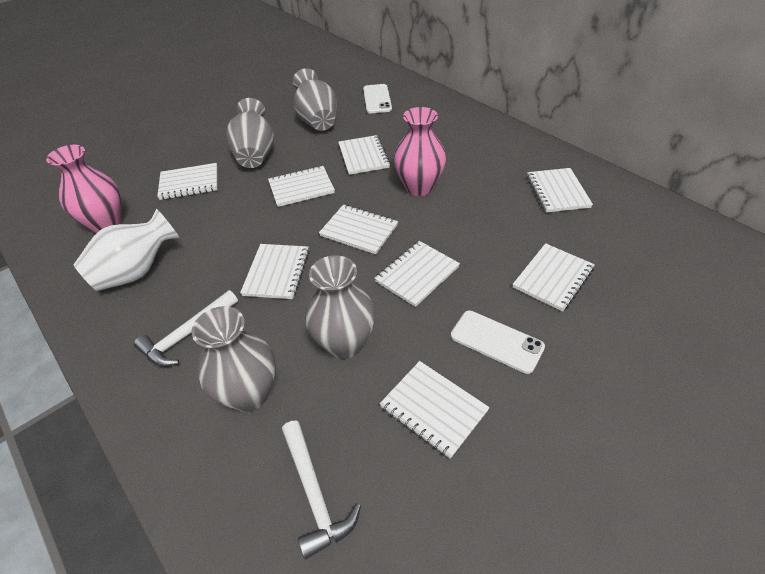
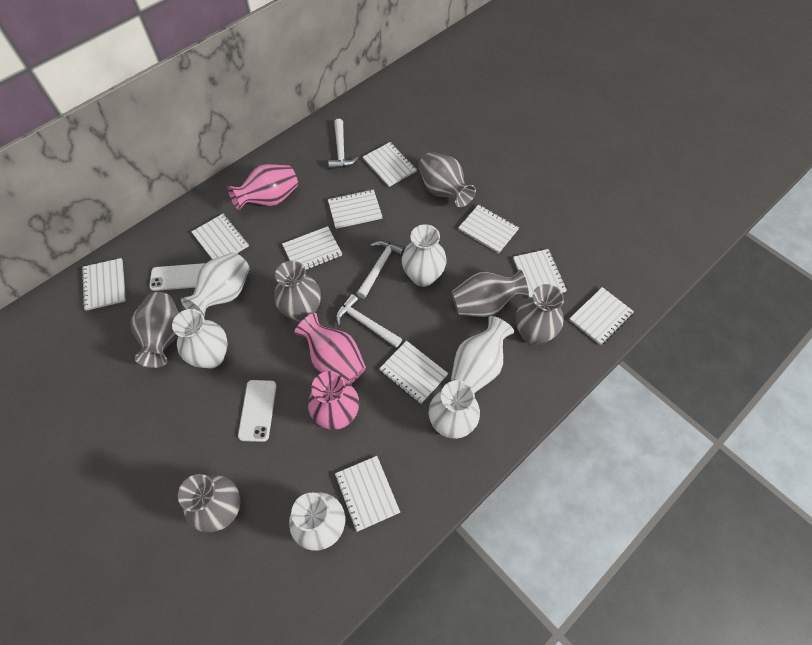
grey vase: [191,306,276,412] [226,98,274,168] [292,68,337,131] [305,255,375,359] = 4 -> [131,292,179,368] [178,474,240,532] [274,261,321,322] [419,152,476,207] [451,269,529,317] [515,284,564,345] = 6
pink vase: [46,145,122,233] [394,107,446,196] = 2 -> [228,164,298,211] [294,313,366,384] [308,371,359,430] = 3
white hammer: [134,290,238,366] [282,421,361,559] = 2 -> [328,119,359,169] [336,294,402,348] [356,241,405,299] = 3
white notebook: [157,163,218,200] [240,244,309,299] [268,166,335,207] [319,204,398,254] [338,135,390,175] [374,241,460,307] [380,361,490,459] [513,243,595,312] [527,168,593,213] = 9 -> [81,258,126,311] [191,213,249,260] [282,226,342,270] [328,189,382,229] [335,456,400,532] [363,142,417,187] [379,341,448,404] [458,204,519,253] [513,249,567,298] [569,287,634,346] = 10
white vase: [73,209,180,291] = 1 -> [172,309,228,369] [181,252,250,316] [289,492,345,551] [402,224,447,287] [429,380,480,439] [451,316,514,393] = 6

